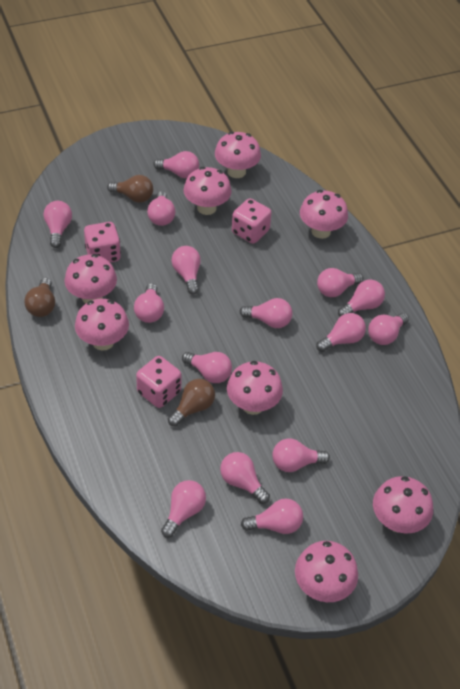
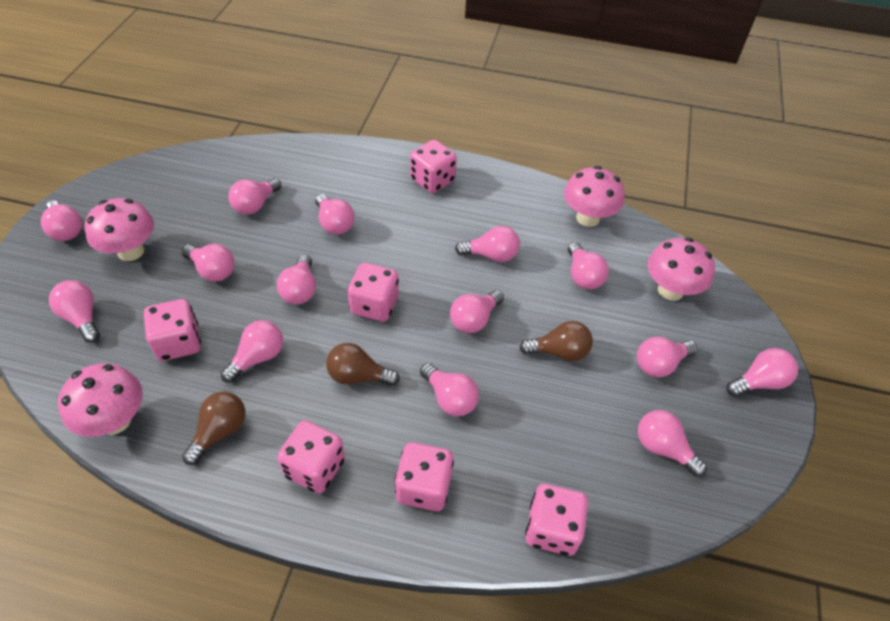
pink dice: [84,222,121,262] [136,356,182,408] [232,198,272,244] = 3 -> [144,299,201,361] [277,420,345,494] [347,263,399,322] [394,442,454,511] [410,140,457,193] [525,484,588,556] = 6
pink light bulb: [44,201,72,248] [134,283,164,323] [147,191,175,226] [153,151,199,178] [161,480,206,538] [171,246,201,295] [182,352,232,383] [220,452,270,504] [239,298,293,328] [241,498,303,534] [272,439,330,472] [316,313,366,352] [317,268,363,297] [338,280,385,317] [368,313,409,345] = 15 -> [41,201,82,241] [49,280,100,343] [182,244,235,282] [221,320,283,383] [228,178,282,215] [277,254,316,305] [315,194,354,235] [420,363,479,416] [450,290,504,333] [455,226,520,262] [568,242,609,289] [637,337,697,378] [638,410,707,477] [727,348,798,397] = 14
pink mushroom: [64,254,117,304] [75,299,129,351] [184,167,232,215] [215,132,261,178] [227,361,283,415] [295,541,358,602] [300,190,348,239] [373,476,433,534] = 8 -> [58,363,143,437] [85,198,154,261] [564,166,624,227] [648,237,715,301] = 4

